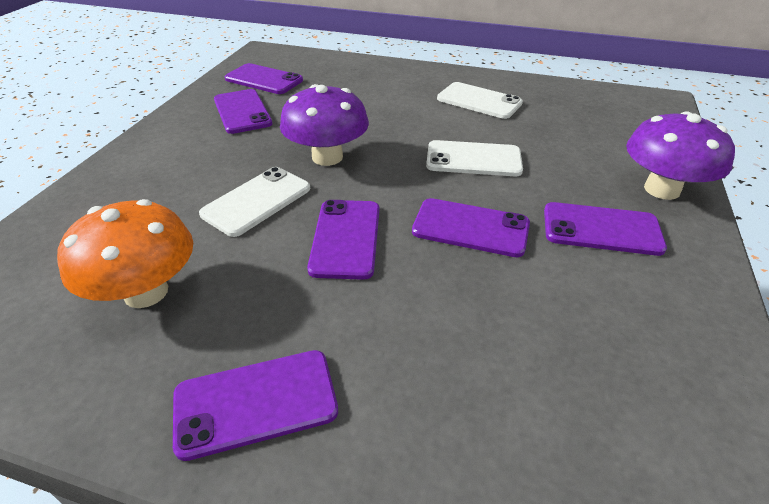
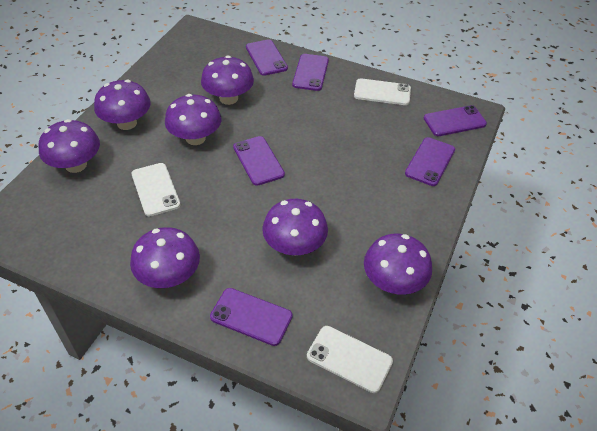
orange mushroom: [57,199,193,308] = 1 -> none = 0
purple mushroom: [280,84,369,166] [626,111,735,200] = 2 -> [39,119,100,173] [94,80,150,130] [130,227,200,288] [165,94,221,145] [201,56,254,105] [262,199,328,256] [364,234,432,295] = 7

